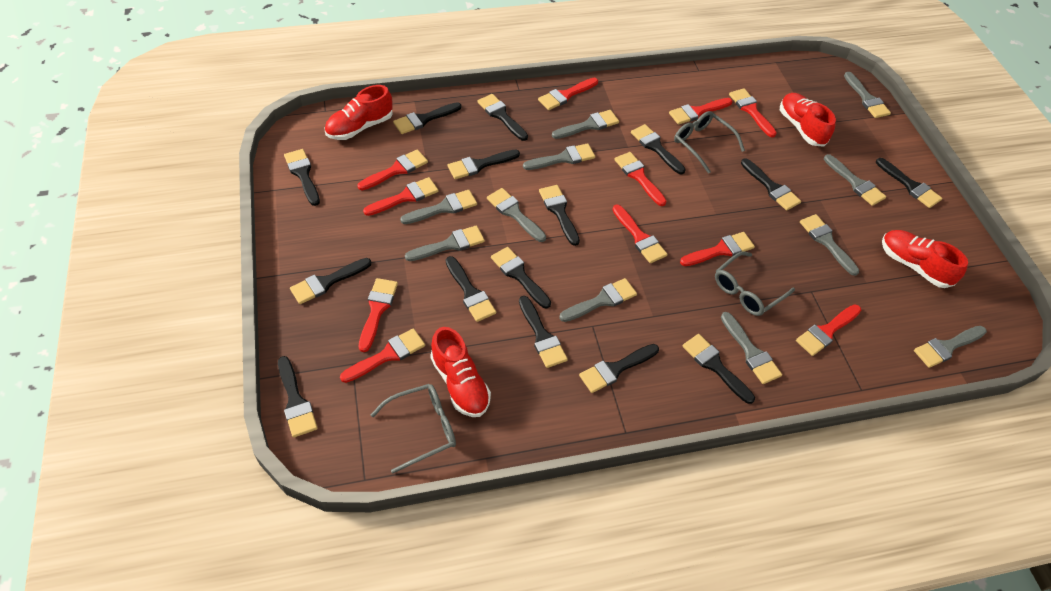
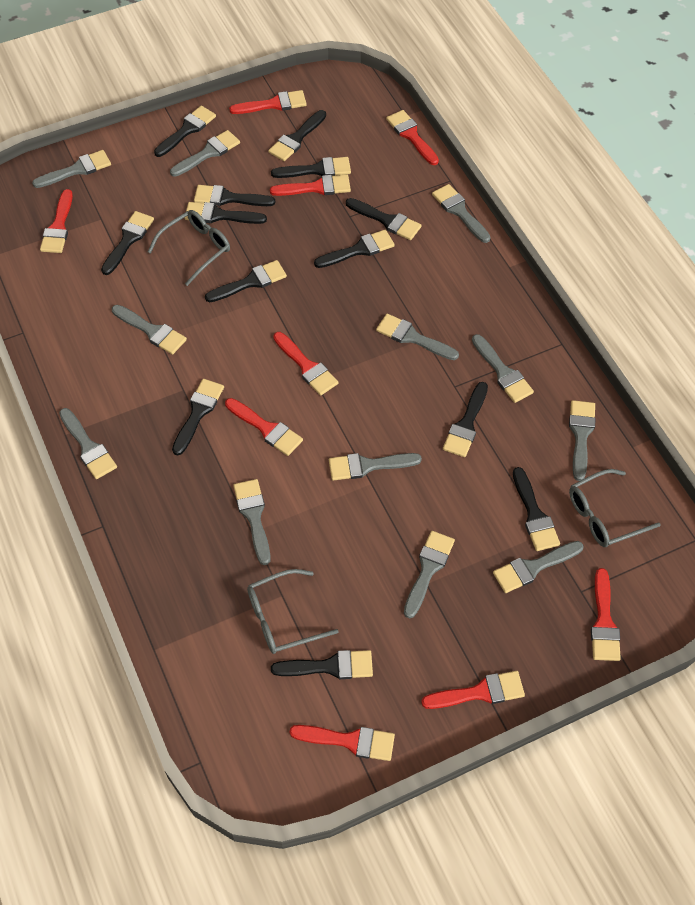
black brush: [278,356,318,438] [284,149,320,206] [290,258,372,304] [393,102,461,134] [446,256,496,322] [447,150,520,179] [478,94,528,141] [491,247,551,308] [519,296,568,368] [539,185,580,246] [579,344,659,393] [631,124,686,174] [682,334,755,404] [741,158,801,211] [876,158,942,208] = 15 -> [101,211,154,275] [154,106,216,157] [172,379,224,456] [184,202,267,224] [194,185,275,206] [205,260,287,302] [268,110,326,161] [271,157,351,178] [271,650,373,679] [314,230,395,268] [346,198,422,240] [443,382,488,457] [513,467,560,551] = 13
grey brush: [400,190,477,224] [405,225,485,261] [487,188,546,242] [523,143,595,170] [552,110,619,139] [559,278,637,322] [721,312,782,384] [800,214,859,276] [824,154,886,206] [844,72,891,118] [914,326,987,368] = 11 -> [32,150,111,188] [59,408,117,479] [112,305,187,355] [170,130,240,177] [233,479,271,565] [329,453,422,481] [376,314,459,360] [404,531,455,619] [432,184,491,243] [472,334,534,403] [493,541,584,593] [569,400,595,481] = 12
red brush: [340,328,425,383] [357,150,428,191] [359,278,398,352] [363,177,438,216] [538,78,598,110] [612,204,667,263] [614,152,667,206] [669,98,733,125] [680,232,755,266] [729,88,776,138] [796,304,861,356] = 11 -> [40,189,73,253] [225,398,303,456] [229,90,307,114] [270,174,351,196] [273,332,339,395] [289,725,395,761] [386,110,439,165] [421,671,525,709] [591,568,621,661] = 9
red shoe: [325,85,393,140] [430,327,491,417] [780,93,836,147] [882,230,968,288] = 4 -> none = 0

